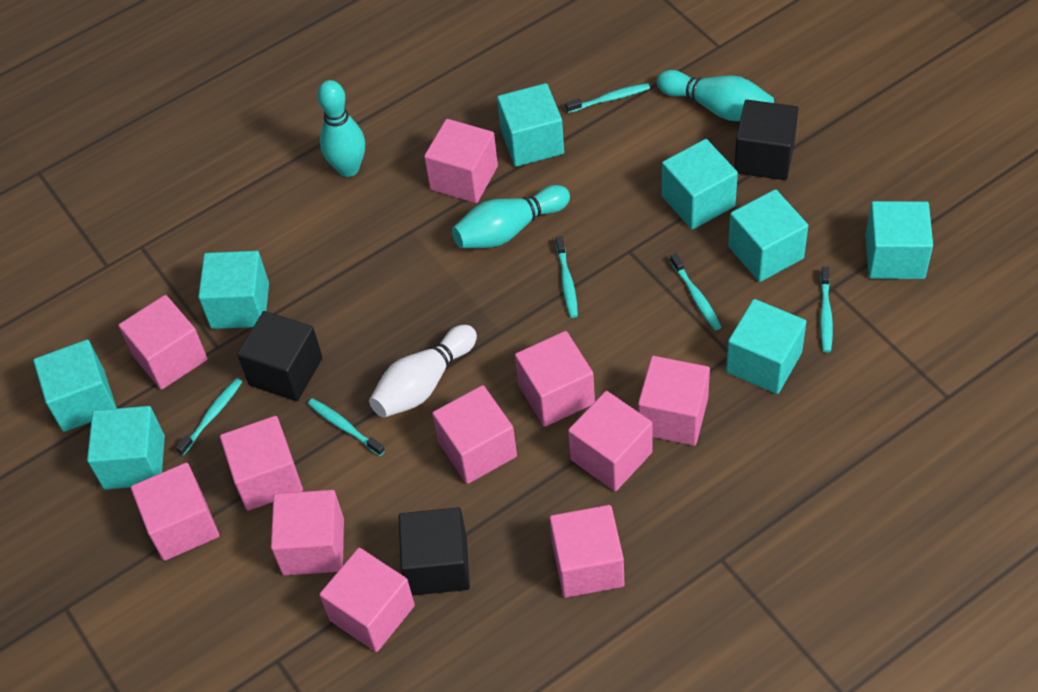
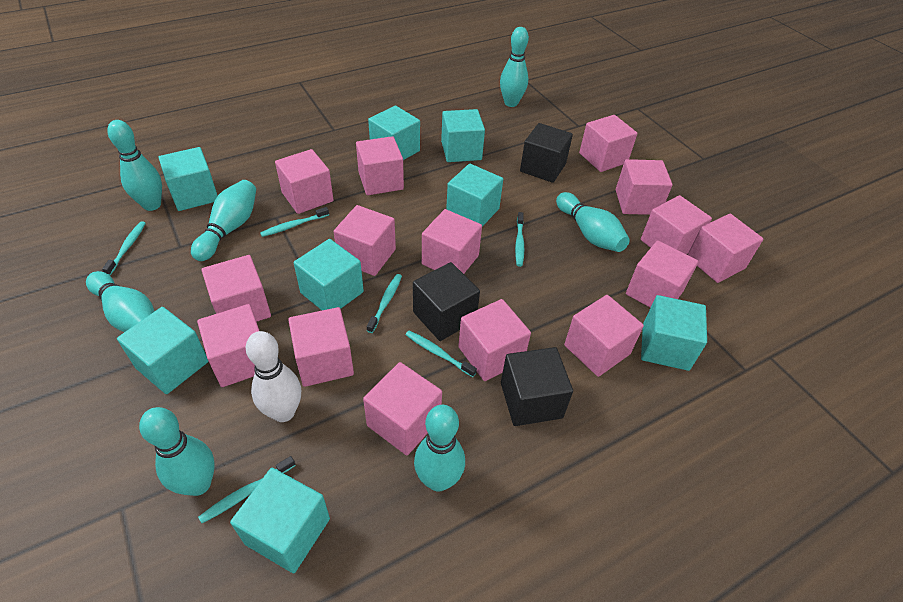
pink cube: [118,295,207,390] [131,463,219,561] [220,416,303,511] [271,490,344,575] [319,548,415,652] [424,119,498,203] [432,385,517,484] [515,331,595,427] [549,505,624,598] [568,391,653,491] [638,356,710,446] = 11 -> [197,304,259,387] [201,255,271,322] [275,149,334,214] [288,307,354,387] [334,205,396,276] [356,136,404,195] [363,362,442,455] [422,209,482,274] [458,299,531,381] [564,295,644,377] [579,115,637,172] [616,159,673,215] [626,241,699,308] [641,195,712,254] [688,214,763,283] = 15
turquoise bowling pin: [317,80,365,177] [452,185,570,248] [657,70,774,121] = 3 -> [86,271,155,332] [107,120,162,211] [139,407,215,496] [191,180,256,261] [414,405,465,492] [500,27,529,107] [556,192,630,252] = 7

